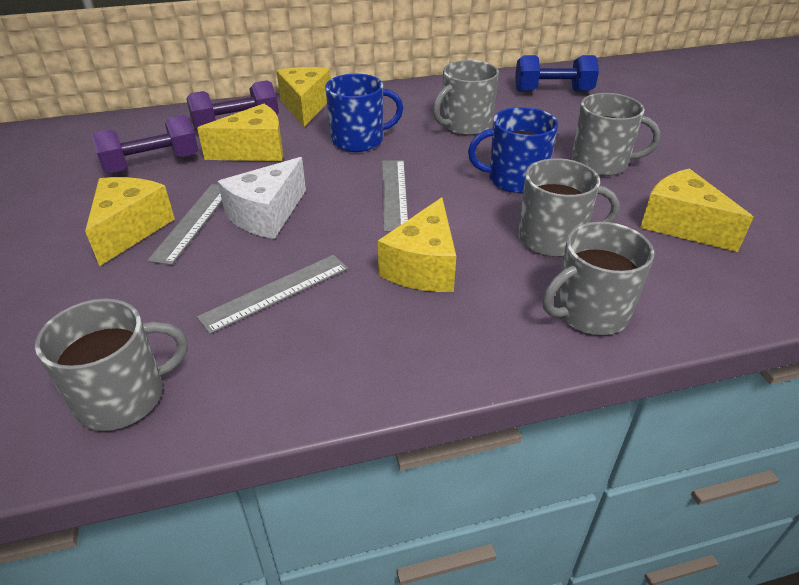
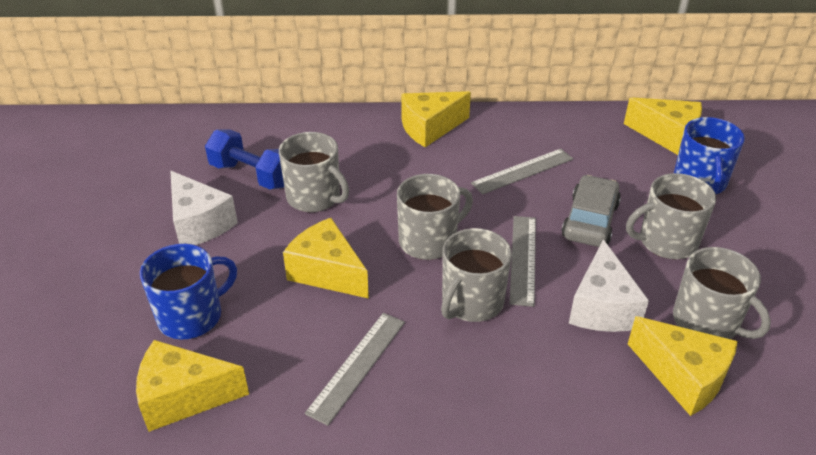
grey car: none = 0 -> [561,175,621,247] = 1
purple dumbbell: [92,115,198,174] [187,80,279,131] = 2 -> none = 0
white cheese: [218,157,306,239] = 1 -> [170,171,238,245] [569,239,649,332] = 2

